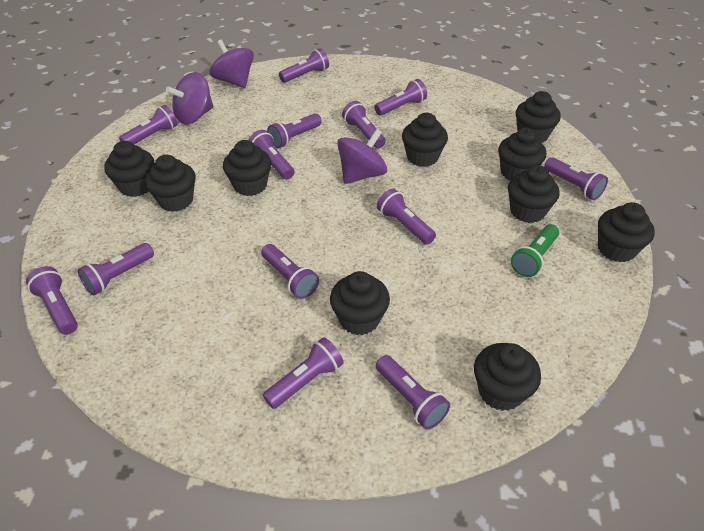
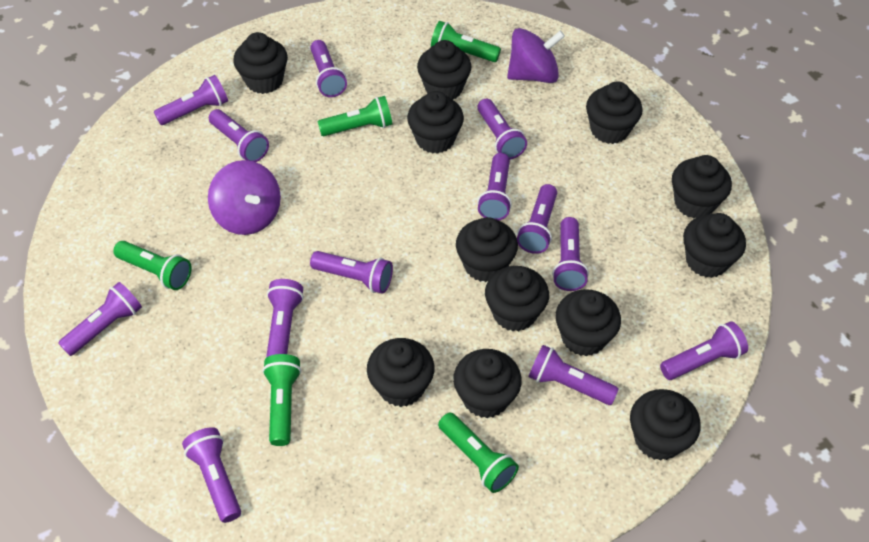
black cupcake: [104,141,154,197] [145,155,196,212] [223,140,271,196] [330,271,390,335] [402,113,448,167] [474,343,541,411] [498,128,546,180] [508,165,560,223] [516,91,561,143] [598,202,655,263] = 10 -> [233,32,288,94] [367,338,435,407] [407,91,464,154] [417,40,471,100] [453,349,522,418] [456,217,518,282] [485,266,549,331] [555,289,621,356] [586,82,643,144] [630,389,701,461] [672,155,732,219] [683,213,746,278] = 12
green flashlight: [511,224,559,277] = 1 -> [113,241,192,290] [262,354,301,446] [318,96,392,136] [431,21,501,62] [438,413,519,493] = 5
purple spinning top: [166,72,213,124] [210,40,254,88] [337,129,387,184] = 3 -> [208,160,281,235] [507,28,565,83] = 2

